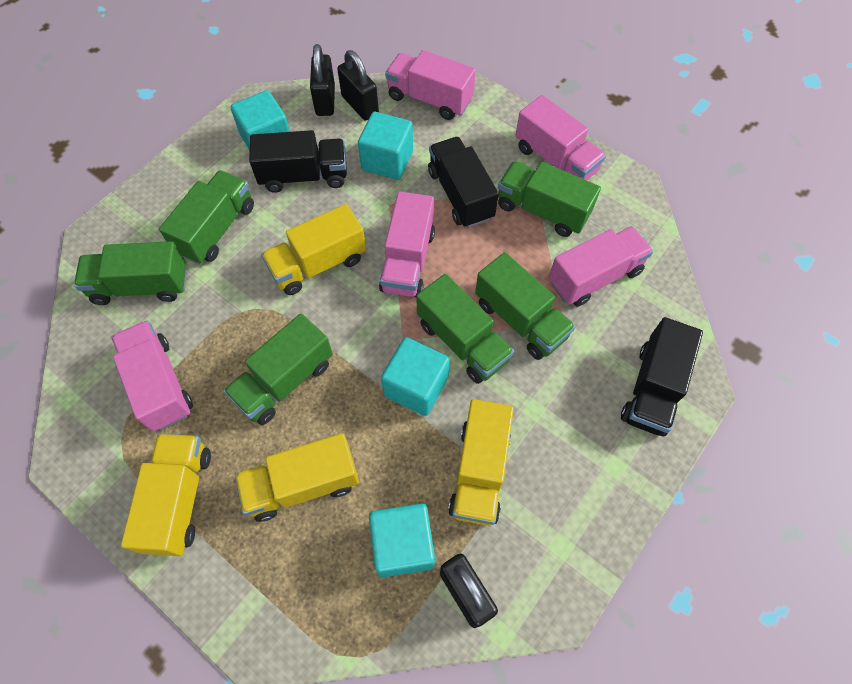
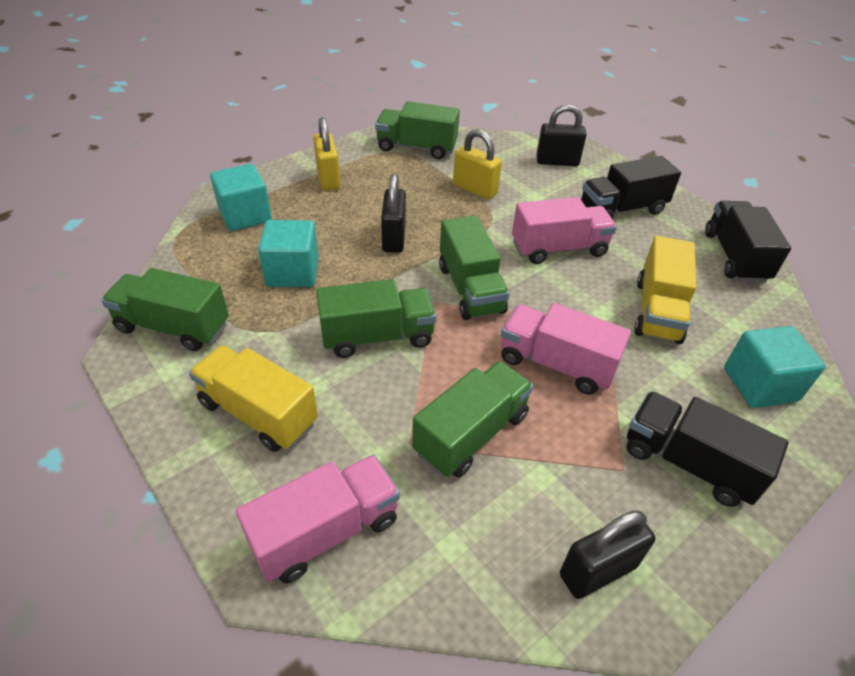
green truck: [74,241,187,305] [159,170,254,264] [223,314,333,425] [416,274,514,384] [475,252,576,360] [498,161,601,237] = 6 -> [101,268,229,351] [316,279,437,358] [375,101,460,159] [412,361,534,478] [439,216,510,320] = 5
pink truck: [111,321,193,431] [379,191,435,297] [385,50,476,120] [515,95,606,180] [549,226,653,307] = 5 -> [236,455,400,583] [501,303,631,394] [512,197,617,264] = 3
turquoise cube: [230,90,290,150] [358,112,413,180] [369,503,435,577] [381,337,450,416] = 4 -> [210,164,272,231] [258,220,319,287] [724,326,826,408] = 3
yellow padlock: none = 0 -> [313,117,340,191] [453,129,502,200] = 2
yellow truck: [121,434,211,556] [235,433,359,522] [261,204,366,295] [448,399,514,526] = 4 -> [189,345,318,452] [634,236,697,344] = 2

